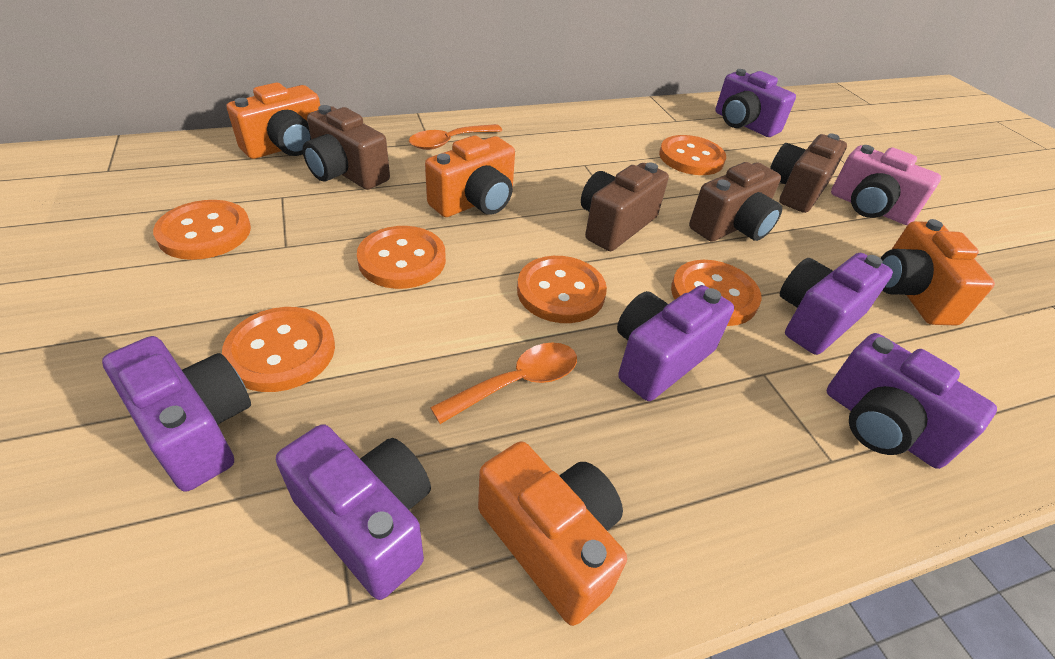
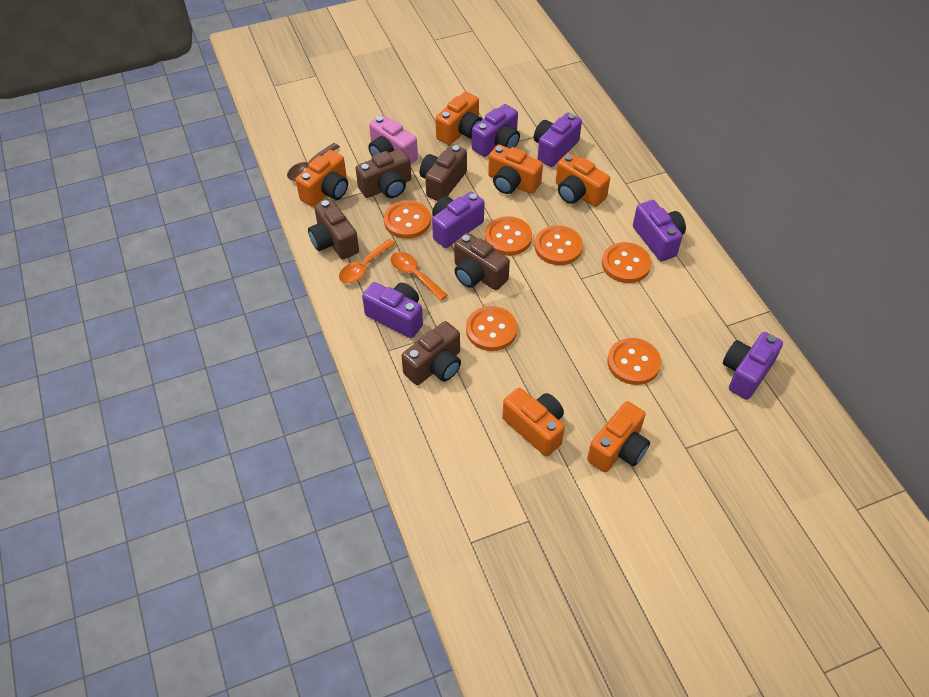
brown camera: [303,105,390,190] [581,162,669,251] [689,162,782,242] [770,133,847,213] = 4 -> [308,199,359,260] [356,148,411,198] [401,321,461,385] [420,144,467,201] [454,233,510,290] = 5
brown spoon: none = 0 -> [287,143,340,181] = 1
orange camera: [227,83,320,159] [425,135,515,217] [478,441,627,626] [881,219,995,326] = 4 -> [296,150,348,207] [435,92,483,145] [488,144,543,194] [502,388,565,457] [556,153,610,207] [587,401,650,473] = 6

